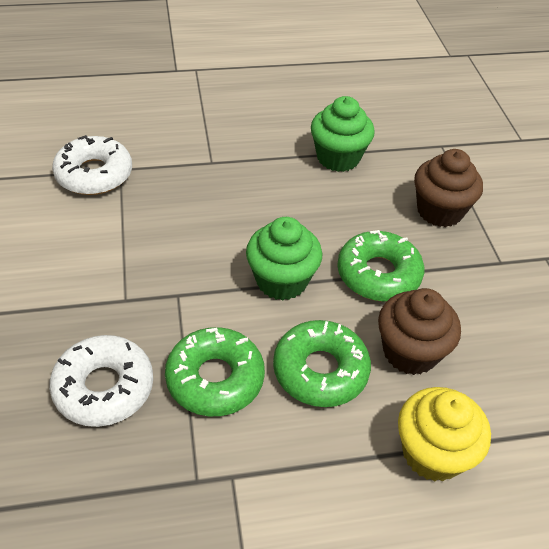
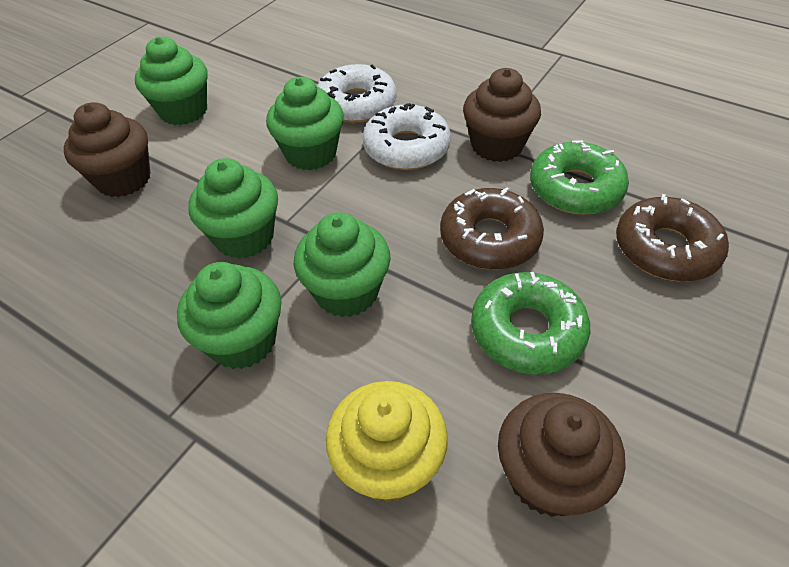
brown cupcake: [378,288,461,375] [414,149,483,227] = 2 -> [64,102,151,197] [463,68,541,162] [498,393,625,517] = 3
brown donut: none = 0 -> [440,187,544,270] [616,194,729,281] = 2
green cupcake: [246,217,322,301] [311,96,375,172] = 2 -> [135,36,208,125] [177,262,282,369] [189,158,278,259] [266,77,344,170] [294,212,391,317] = 5
green donut: [165,327,265,416] [273,320,371,407] [337,230,424,302] = 3 -> [471,272,590,375] [530,140,629,215] = 2

